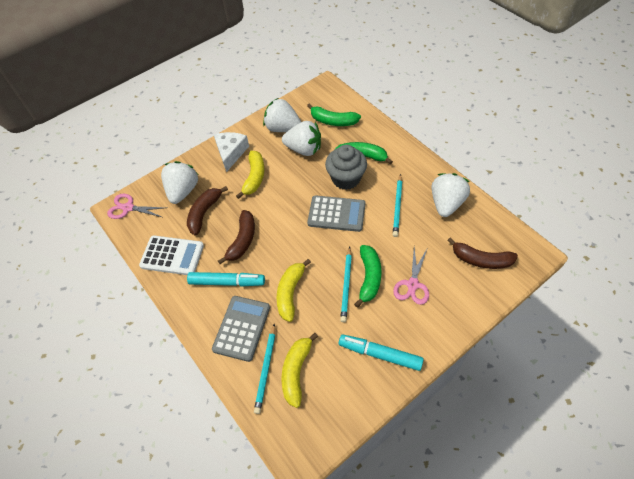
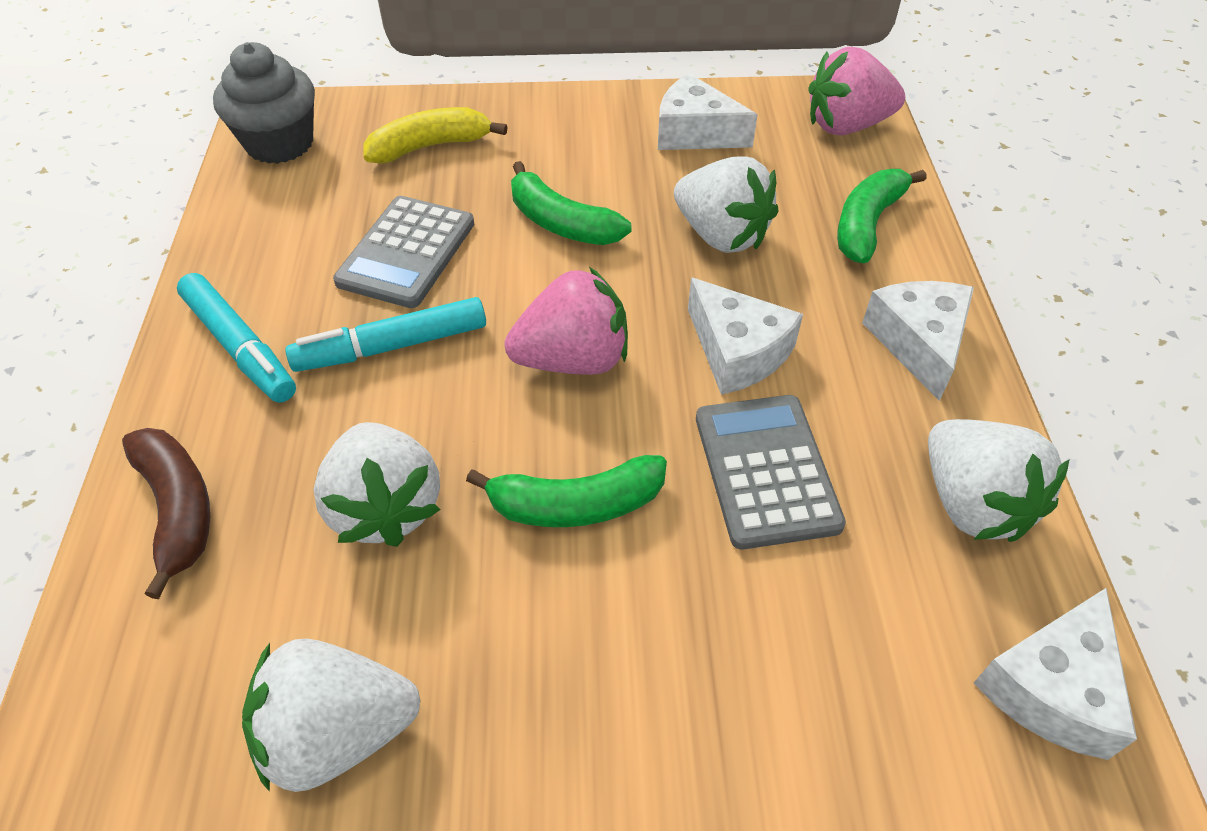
brown banana: [187,186,228,235] [218,210,255,264] [447,237,518,269] = 3 -> [122,428,210,599] = 1
pink scissors: [107,194,165,219] [393,248,429,305] = 2 -> none = 0
pink strawberry: none = 0 -> [505,267,628,375] [809,47,905,136] = 2
turquoise pencil: [254,323,275,414] [340,247,352,322] [393,174,402,237] = 3 -> none = 0
white calculator: [139,236,204,275] = 1 -> none = 0
white cheese: [214,132,249,172] = 1 -> [658,73,758,150] [688,277,803,395] [862,281,974,401] [974,588,1137,760] = 4
yellow banana: [236,151,265,199] [276,259,311,322] [282,333,318,408] = 3 -> [363,107,508,164] = 1

